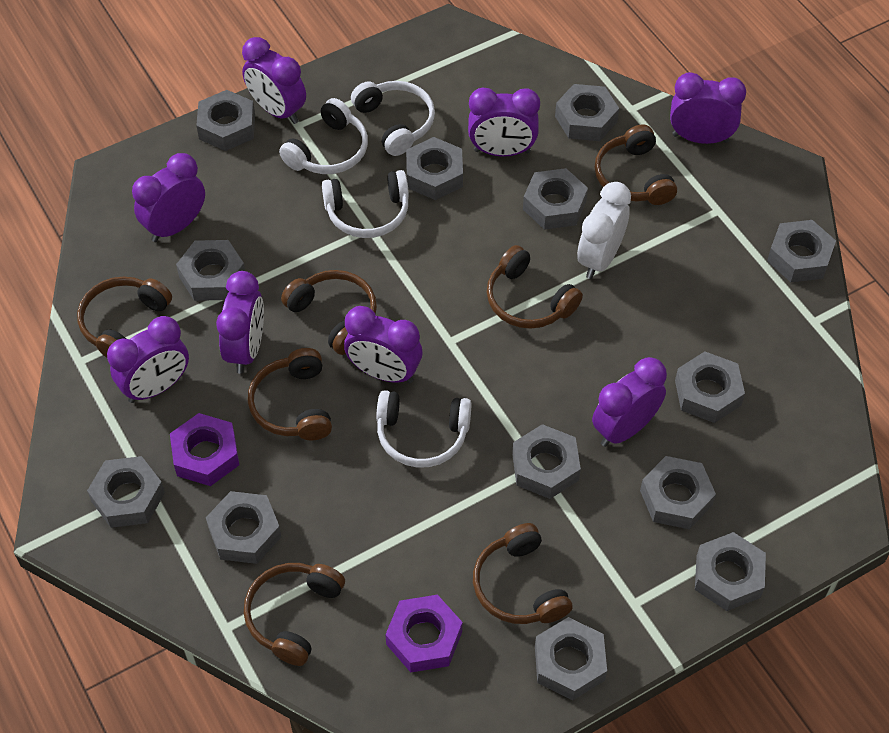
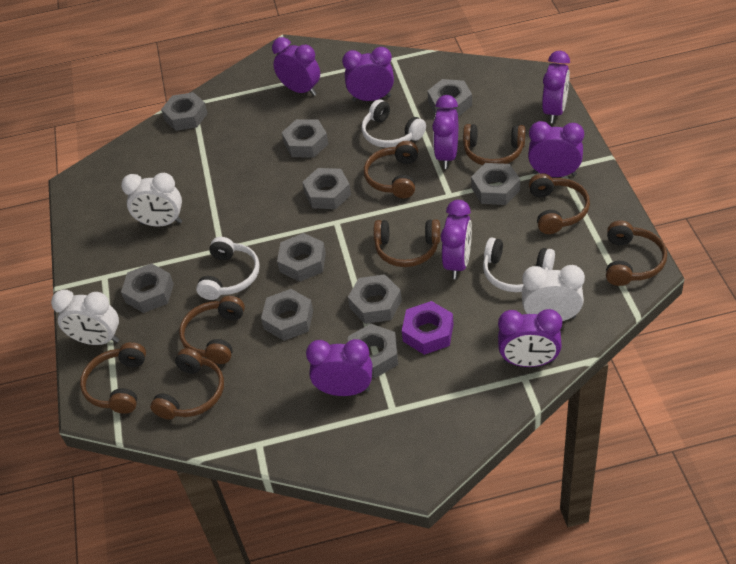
brown headphones: [77,276,172,358] [244,563,345,666] [248,348,332,441] [281,270,377,355] [473,523,572,624] [487,245,583,329] [595,124,677,205] = 7 -> [80,342,146,414] [150,348,224,419] [179,296,245,364] [364,141,418,198] [374,219,440,267] [463,124,525,165] [529,173,590,234] [606,220,667,286] = 8
grey nut: [87,456,165,528] [176,240,245,301] [196,90,255,151] [206,491,281,564] [406,137,463,200] [512,424,581,499] [523,168,588,230] [535,617,607,700] [555,84,619,141] [640,456,716,529] [675,351,745,423] [695,532,766,611] [767,220,836,282] = 13 -> [121,263,174,313] [161,92,208,131] [261,289,313,341] [277,233,326,282] [282,119,328,158] [302,168,351,209] [348,274,402,324] [348,324,398,378] [428,79,472,117] [471,163,520,205] = 10
purple nut: [170,413,239,486] [385,595,462,672] = 2 -> [402,301,454,355] = 1
white clock: [577,182,631,279] = 1 -> [51,290,120,345] [121,173,182,226] [522,265,585,321] = 3
white headphones: [279,98,368,174] [322,170,409,238] [351,81,435,156] [376,390,472,467] = 4 -> [196,237,260,300] [361,99,426,148] [483,238,555,292] = 3

